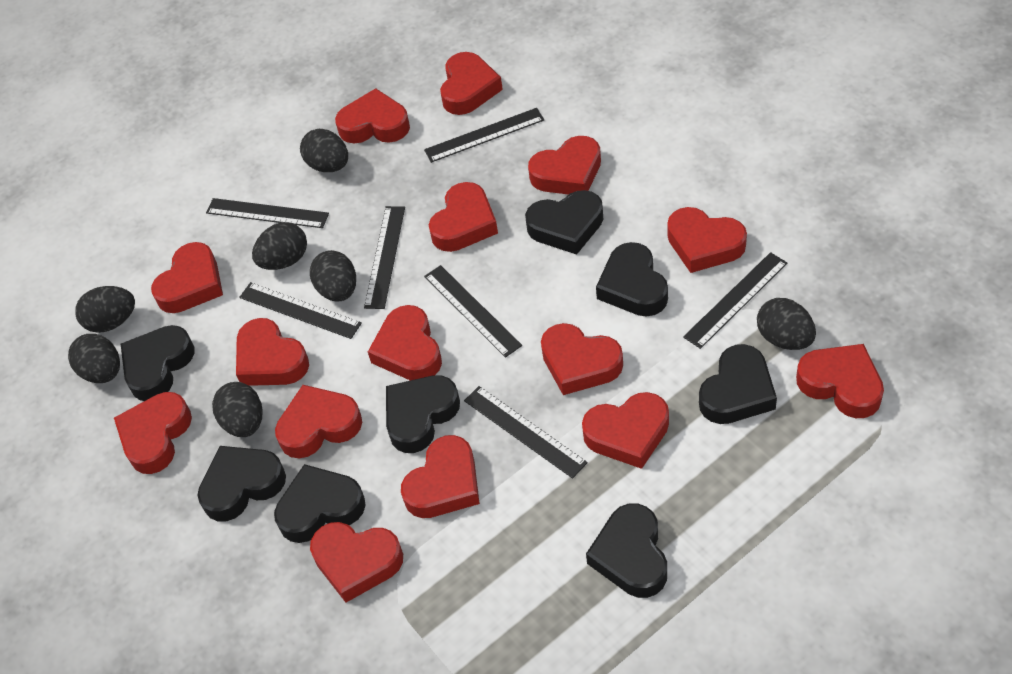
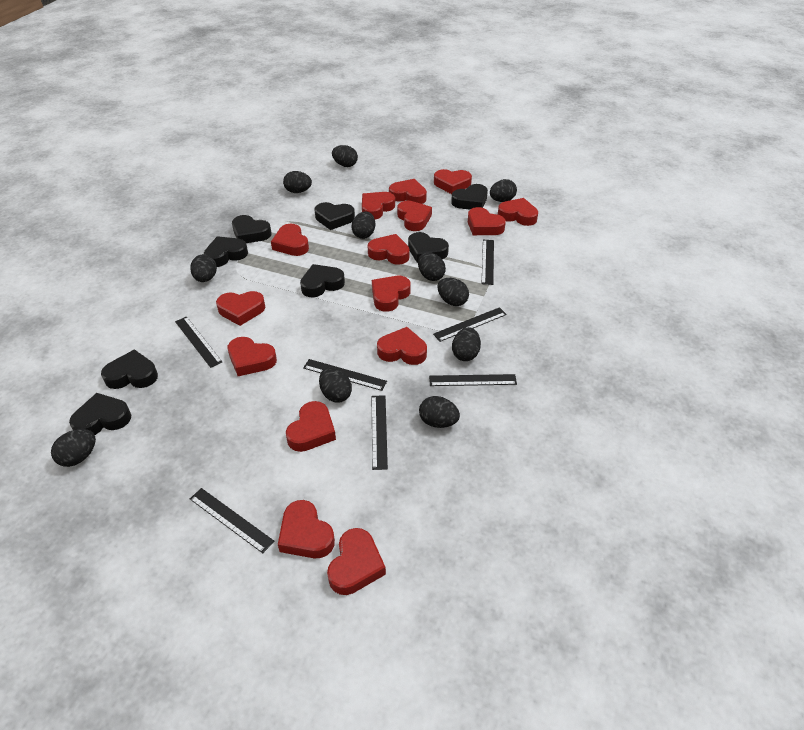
black egg: [68,334,120,383] [75,286,135,333] [212,382,262,437] [252,222,307,270] [300,129,348,172] [310,250,356,302] [757,298,816,350] = 7 -> [51,429,96,467] [190,254,217,282] [283,171,312,193] [319,368,352,403] [332,145,358,167] [352,211,375,239] [418,252,446,281] [419,396,460,428] [437,278,469,306] [452,327,481,361] [490,179,517,202] = 11

